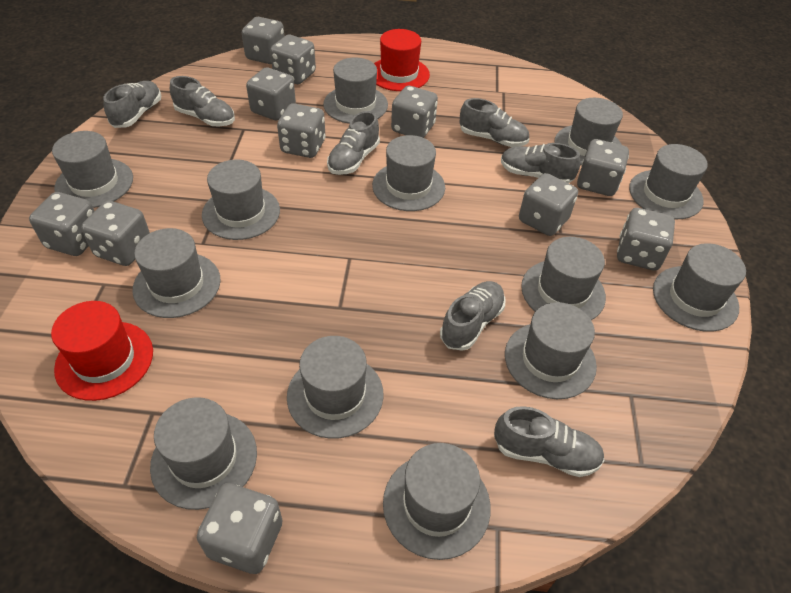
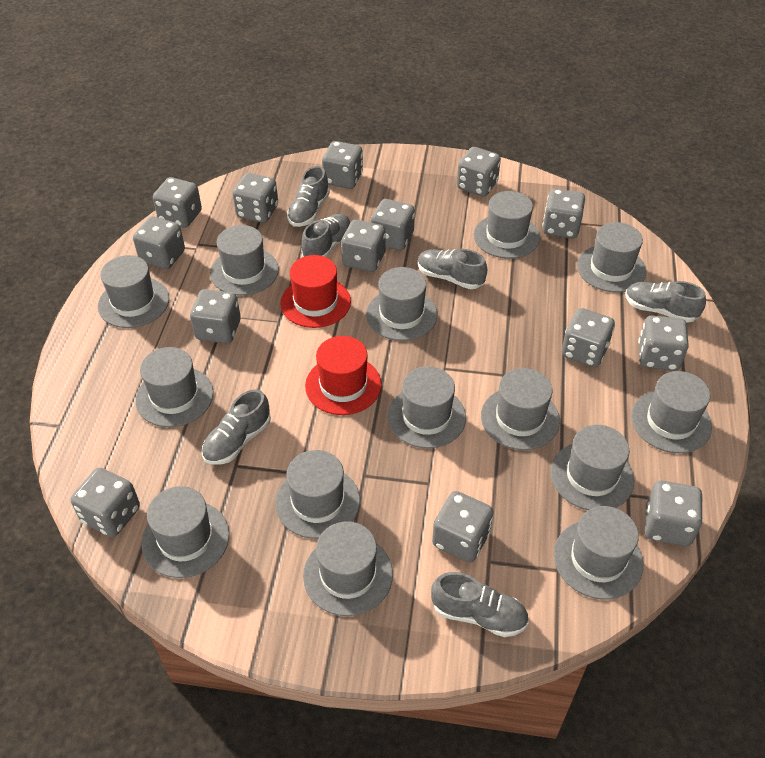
grey dice: [29,192,94,256] [81,201,150,266] [197,483,283,574] [242,17,284,64] [246,67,296,120] [270,35,316,84] [277,103,326,158] [391,86,438,138] [519,173,578,236] [577,139,629,196] [617,208,675,271] = 11 -> [71,468,140,537] [133,216,185,269] [153,177,202,228] [190,289,241,344] [233,173,278,223] [322,141,363,189] [341,220,386,272] [371,199,415,251] [432,491,494,562] [457,147,501,196] [542,189,585,239] [562,308,615,367] [638,315,689,371] [645,481,703,546] = 14
grey hat: [52,131,133,208] [132,228,221,318] [150,397,257,510] [202,160,280,240] [287,336,384,439] [323,57,388,124] [372,135,445,211] [383,443,491,560] [505,302,597,399] [521,237,606,320] [554,98,623,166] [629,144,708,219] [653,243,746,332] = 13 -> [98,255,169,328] [135,347,213,427] [141,486,229,578] [210,225,279,296] [276,450,360,539] [303,521,393,616] [366,267,437,341] [388,366,466,448] [474,191,540,259] [481,368,560,450] [551,425,634,510] [554,506,643,599] [577,222,646,293] [631,371,712,453] = 14
grey shoe: [103,81,161,128] [170,76,235,126] [327,111,380,175] [440,281,506,351] [460,98,529,147] [494,406,605,477] [501,143,580,183] = 7 -> [202,389,271,465] [287,166,330,227] [301,213,351,257] [418,249,487,289] [431,572,529,637] [625,281,706,323] = 6

